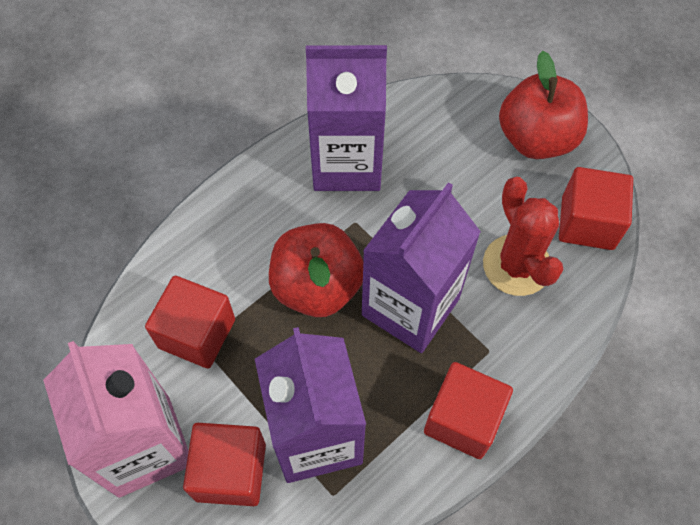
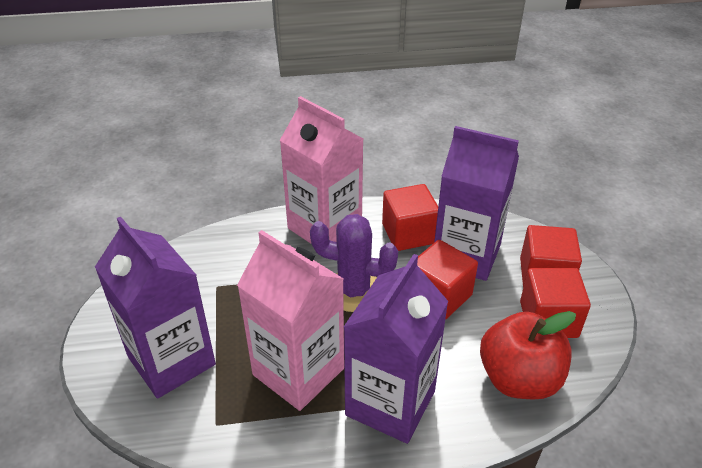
pink carton: [43,341,189,498] = 1 -> [237,230,344,411] [279,96,363,244] = 2
purple cactus: none = 0 -> [310,214,398,312] = 1
red apple: [269,223,363,317] [499,51,588,159] = 2 -> [480,311,576,399] = 1
red cactus: [483,177,563,296] = 1 -> none = 0

